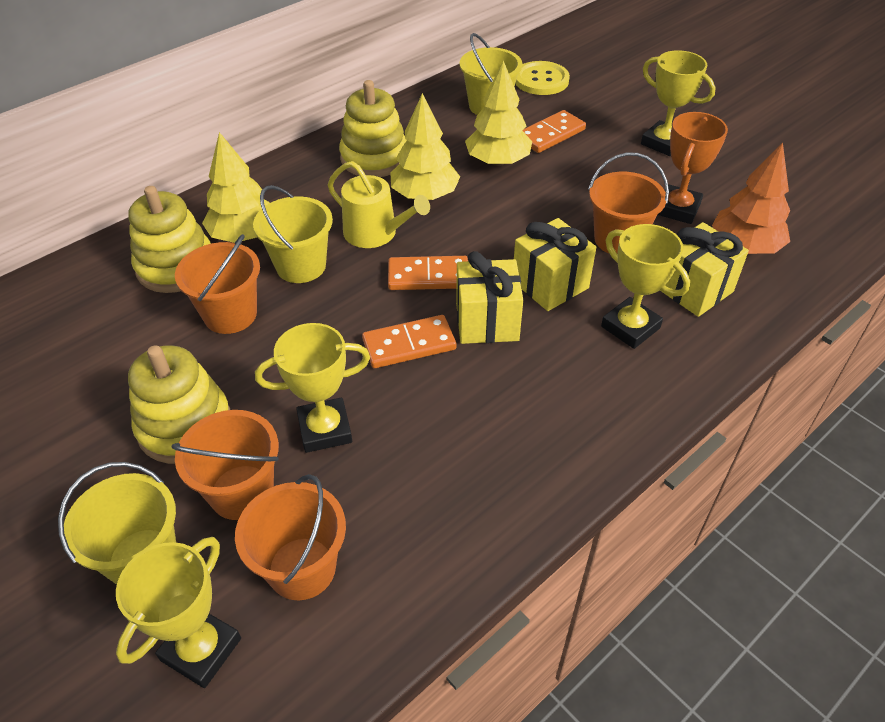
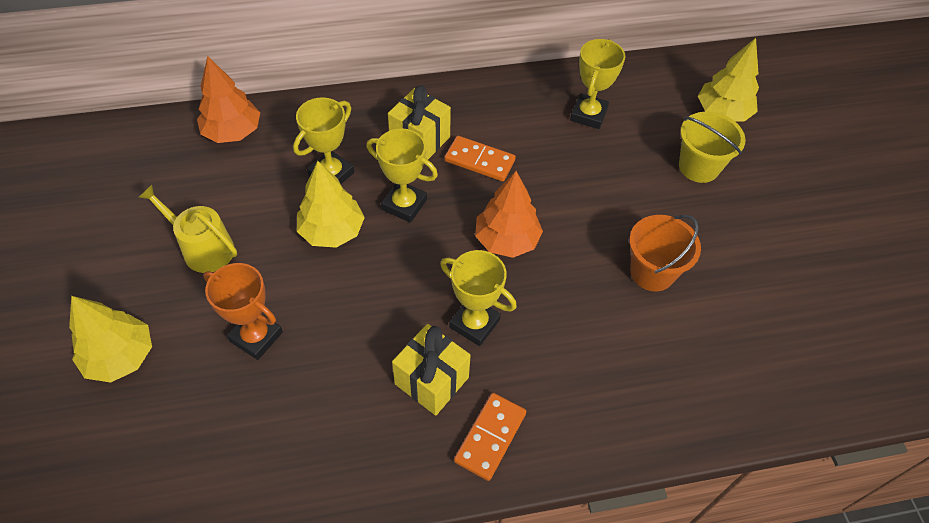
orange bucket: [171,410,279,520] [175,234,260,334] [235,474,346,600] [588,153,669,253] = 4 -> [629,215,701,292] = 1
orange domino: [362,315,456,368] [388,256,468,290] [523,110,586,153] = 3 -> [444,136,516,181] [454,393,526,481] = 2
orange tree: [712,143,790,254] = 1 -> [197,56,260,143] [475,171,543,258] = 2
yellow bucket: [58,462,176,585] [253,185,333,283] [459,33,522,115] = 3 -> [679,112,745,183] = 1
yellow button: [515,61,570,95] = 1 -> none = 0
yellow gift: [456,251,523,344] [514,218,596,311] [660,222,749,317] = 3 -> [388,85,451,160] [392,324,471,416] = 2
yellow stacking toy: [128,186,211,293] [128,345,230,464] [339,80,407,177] = 3 -> none = 0

